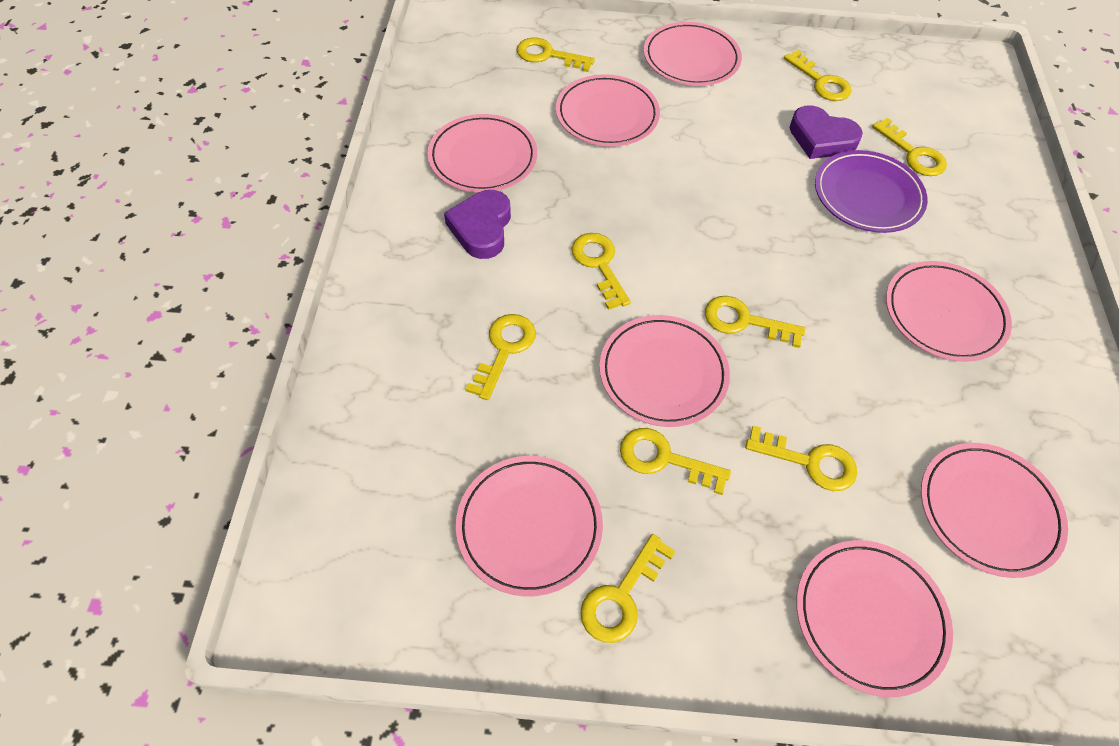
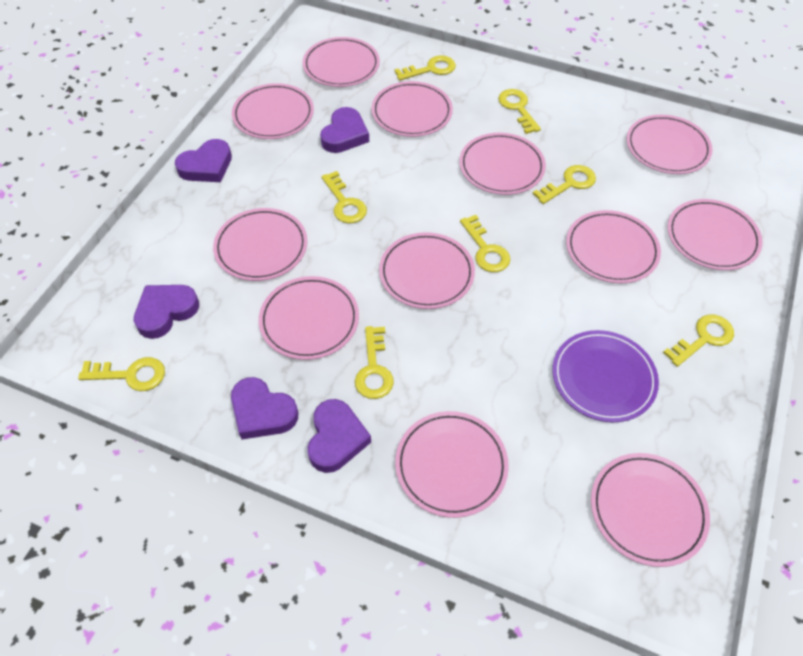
pink plate: [427,114,537,193] [456,456,603,596] [556,74,660,147] [599,315,730,427] [644,22,742,86] [796,540,953,697] [886,261,1012,362] [921,443,1068,578] = 8 -> [213,208,308,281] [232,83,314,139] [259,276,359,360] [303,37,380,87] [371,81,453,137] [379,232,475,309] [395,411,509,518] [459,133,546,195] [566,210,661,283] [591,453,710,567] [627,115,713,174] [667,199,763,270] = 12
purple heart: [444,190,511,259] [790,105,863,159] = 2 -> [134,285,199,339] [175,139,232,182] [231,377,298,440] [308,399,371,473] [320,107,369,153] = 5
yellow key: [465,314,536,400] [517,37,595,72] [571,233,631,310] [580,534,676,643] [620,428,731,495] [705,296,805,348] [745,425,857,491] [784,50,852,101] [872,118,947,176] = 9 -> [78,357,165,391] [321,171,367,223] [355,326,394,399] [394,55,456,81] [460,215,510,272] [498,89,541,134] [533,165,596,204] [663,314,734,367] = 8

